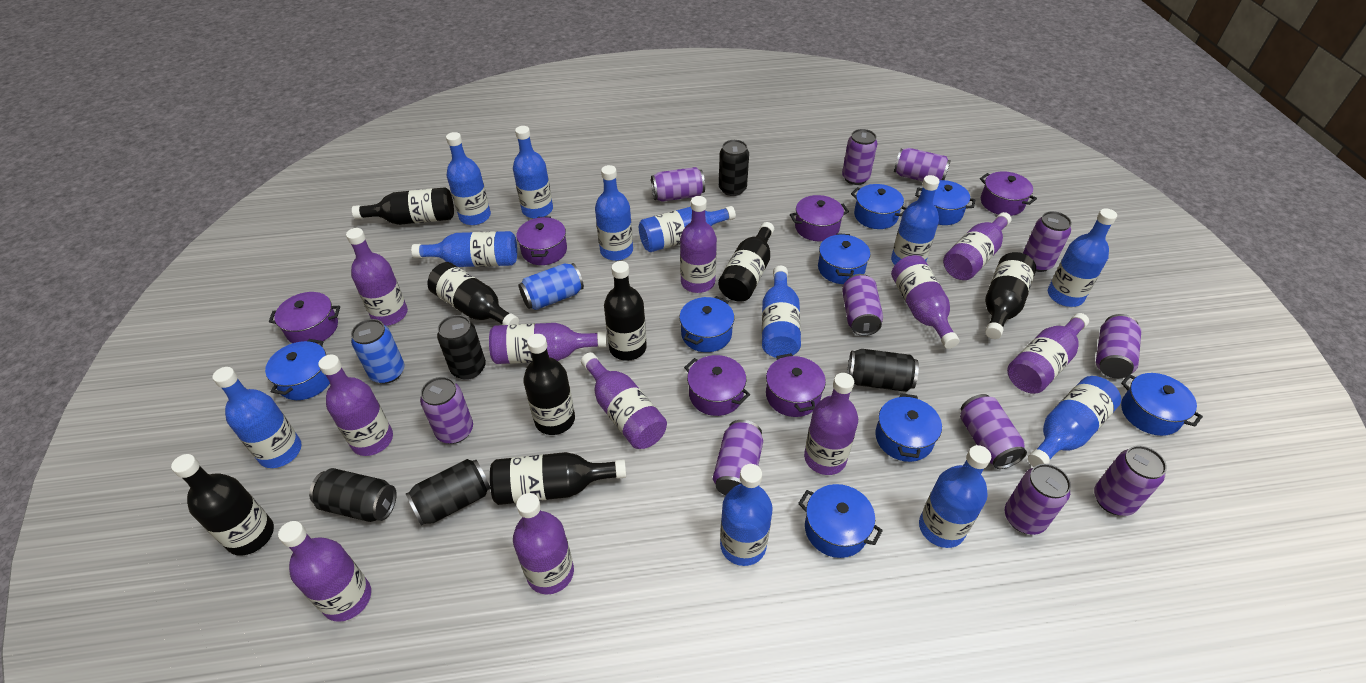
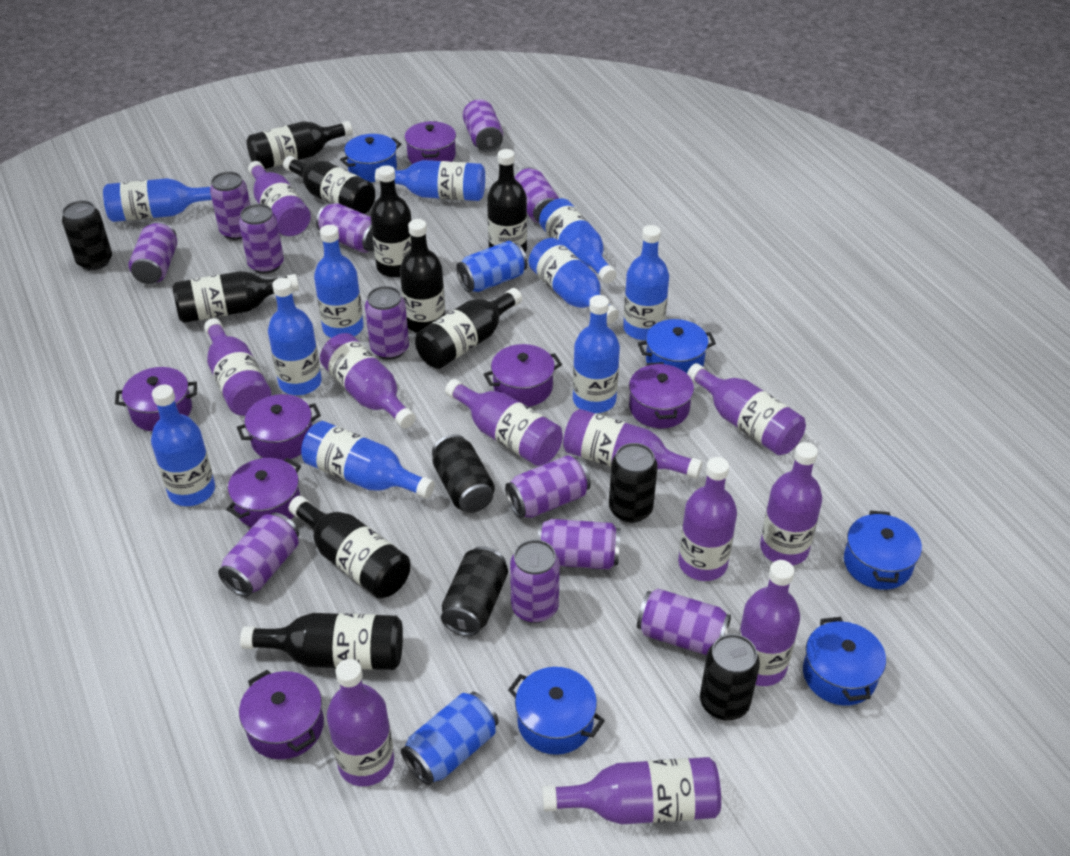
black bottle: [171,454,274,556] [352,187,454,225] [427,262,519,325] [490,452,626,505] [523,334,575,435] [604,261,647,361] [718,222,774,302] [985,252,1036,339] = 8 -> [172,271,299,323] [240,613,403,670] [247,121,353,169] [283,156,375,214] [288,496,410,598] [370,165,412,278] [400,219,445,333] [415,288,522,369] [487,149,527,252] = 9
blue bottle: [213,367,301,468] [411,231,517,267] [446,132,491,225] [513,126,553,219] [595,165,633,261] [639,206,736,252] [720,464,773,566] [762,266,801,358] [891,175,940,265] [919,445,991,548] [1028,376,1121,467] [1048,209,1117,307] = 12 -> [103,178,212,222] [151,385,215,506] [268,278,322,395] [301,421,435,499] [314,225,364,338] [375,160,485,201] [529,238,619,324] [539,198,617,283] [573,295,620,413] [623,225,669,340] = 10
blue pot: [265,339,330,400] [679,296,734,352] [798,484,883,558] [818,233,870,284] [851,184,906,229] [875,393,942,462] [915,180,975,225] [1121,373,1203,436] = 8 -> [340,134,401,182] [508,667,605,755] [638,319,716,373] [803,617,886,706] [844,511,922,590] = 5
purple can: [420,377,473,444] [651,167,705,202] [713,420,763,495] [842,129,877,185] [842,274,883,336] [894,148,950,181] [960,394,1027,469] [1005,464,1071,535] [1023,211,1072,272] [1094,445,1167,516] [1096,314,1141,378] = 11 -> [129,221,177,284] [210,172,250,240] [218,513,299,597] [239,204,284,274] [316,203,374,253] [365,286,409,360] [462,99,503,152] [505,455,591,519] [510,540,560,623] [514,167,559,223] [537,519,620,570] [637,589,731,655] = 12
purple pot: [269,292,340,344] [516,216,567,265] [684,355,750,416] [766,353,826,417] [790,195,849,241] [980,171,1037,216] = 6 -> [115,367,197,431] [226,458,301,527] [237,394,321,460] [239,670,324,760] [405,121,456,164] [483,344,562,407] [629,362,694,428] = 7

